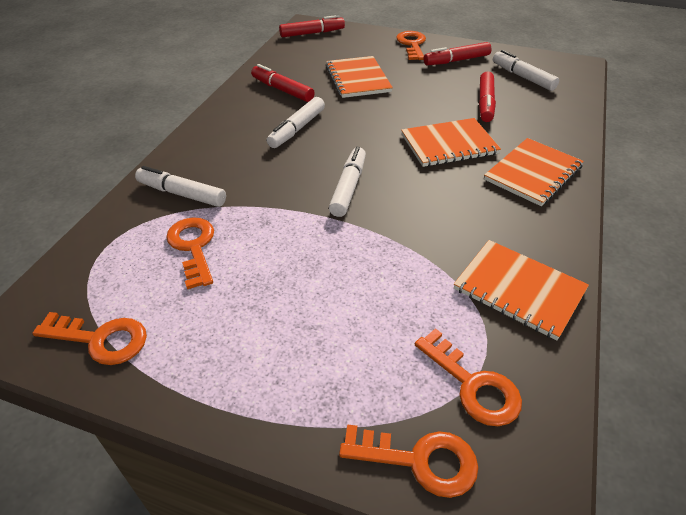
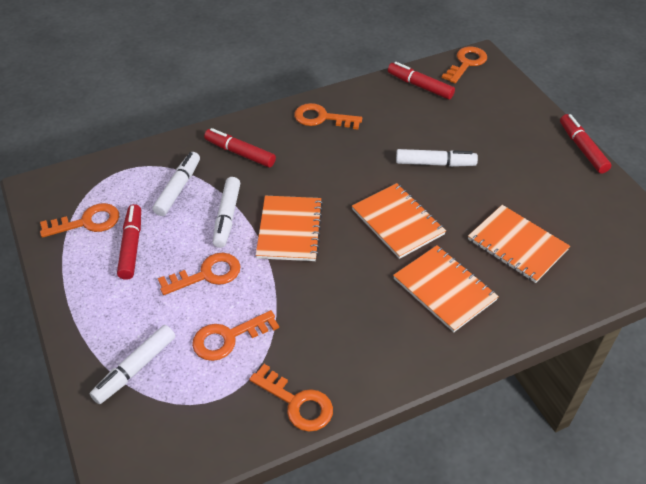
orange key: [33,312,147,365] [166,217,214,289] [339,424,478,498] [396,31,426,60] [415,328,522,426] = 5 -> [40,203,119,238] [158,253,241,295] [192,310,279,361] [249,364,333,432] [294,103,362,130] [442,47,487,83] = 6

